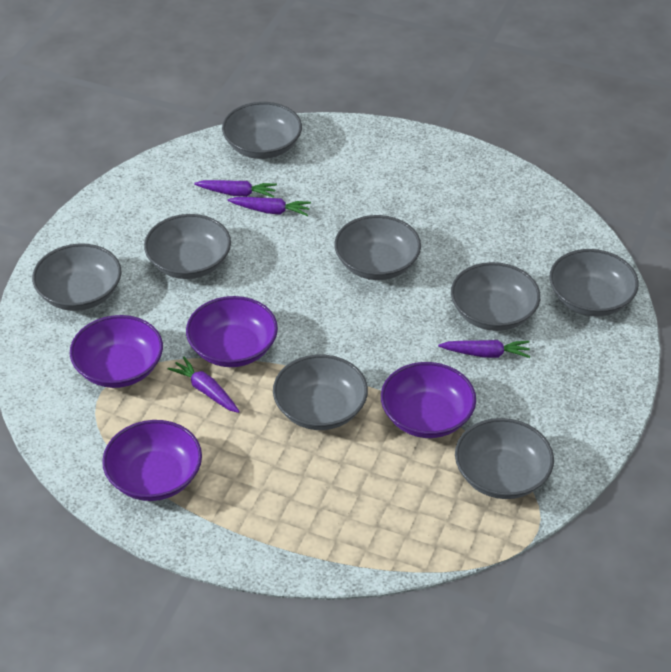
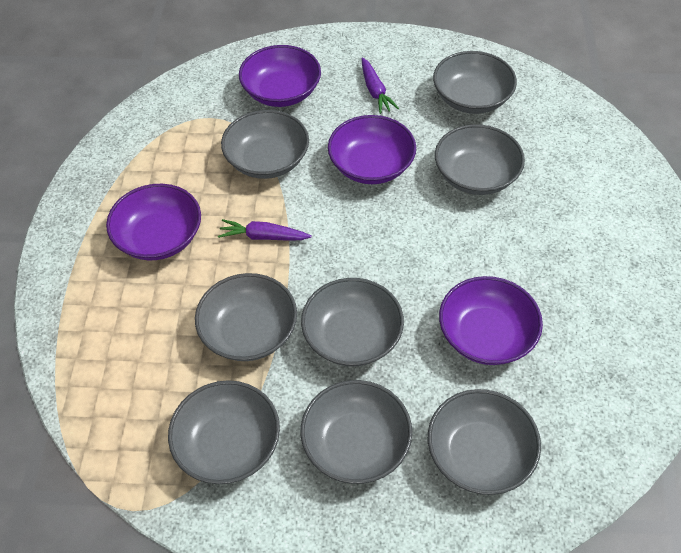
purple carrot: [167,357,240,413] [194,180,277,198] [228,197,311,216] [438,340,531,358] = 4 -> [218,219,312,240] [362,57,399,114] = 2

